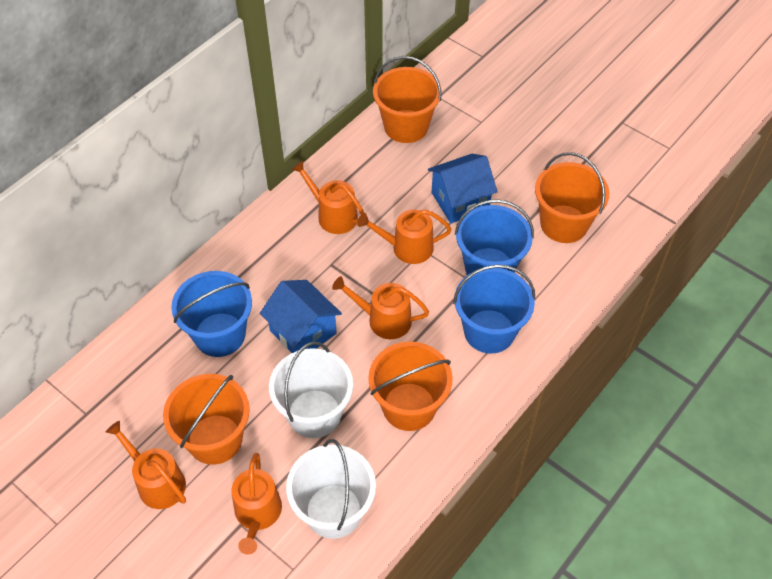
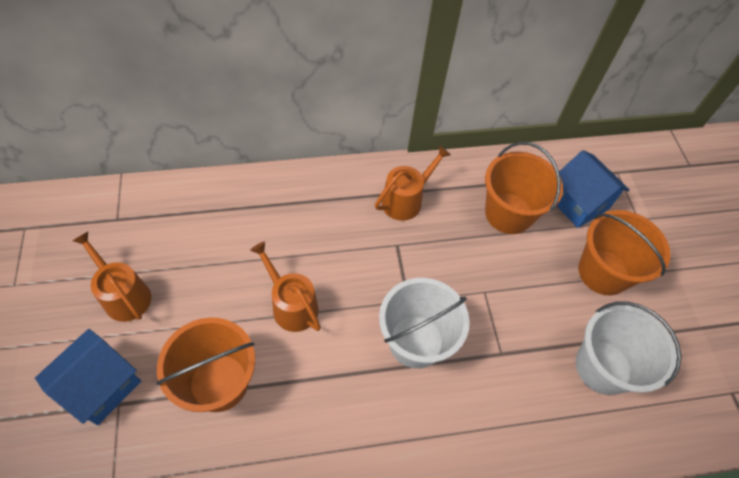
blue bucket: [171,271,252,357] [453,265,535,354] [455,199,534,275] = 3 -> none = 0
orange bucket: [163,374,250,465] [368,342,453,431] [373,56,441,143] [535,152,609,243] = 4 -> [157,317,255,412] [485,142,563,234] [579,210,671,295] = 3
orange watering can: [106,421,186,509] [231,453,282,555] [292,161,364,234] [332,276,429,339] [357,209,452,264] = 5 -> [72,232,151,322] [250,242,321,332] [375,146,451,221] = 3

